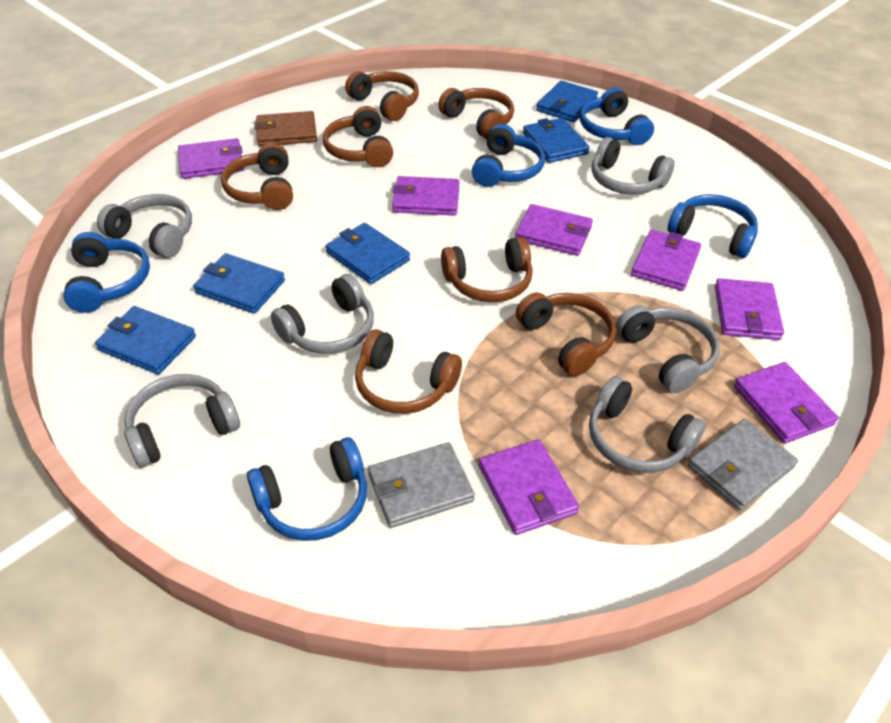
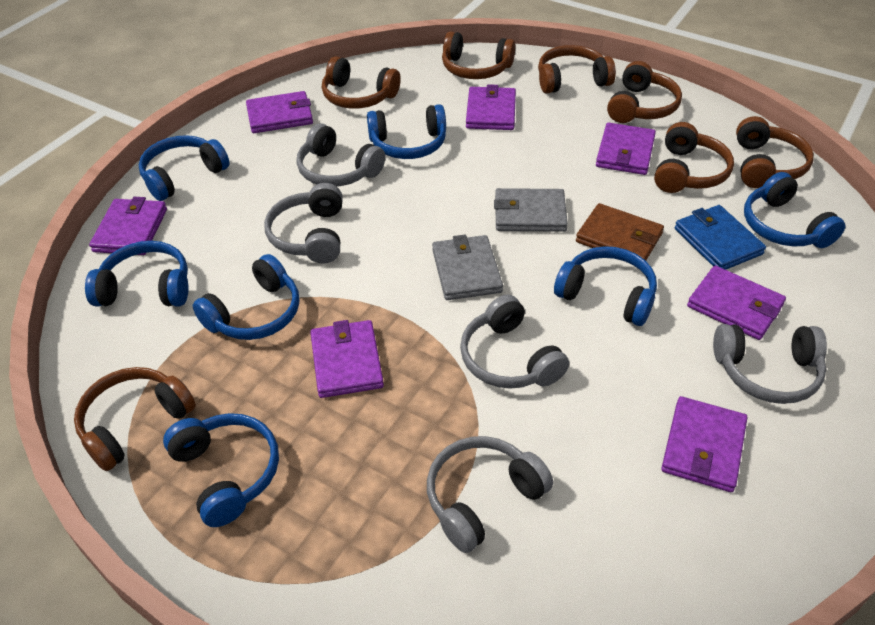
blue headphones: [63,232,150,313] [247,437,367,541] [472,124,545,187] [580,87,654,145] [668,194,758,258] = 5 -> [85,241,189,306] [139,135,229,201] [163,413,279,527] [193,254,299,340] [367,104,446,159] [554,246,657,326] [744,172,845,248] = 7
blue wallet: [95,306,196,374] [193,253,285,314] [325,223,410,284] [523,118,590,163] [536,81,598,122] = 5 -> [675,205,766,270] = 1
grey headphones: [97,194,192,258] [124,374,240,467] [271,274,374,354] [589,376,705,473] [592,137,675,195] [616,305,720,393] = 6 -> [264,183,343,263] [297,123,385,186] [427,436,553,553] [460,295,569,389] [713,324,827,404] = 5

